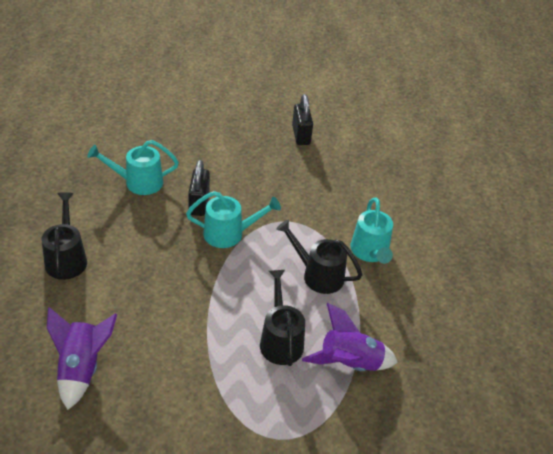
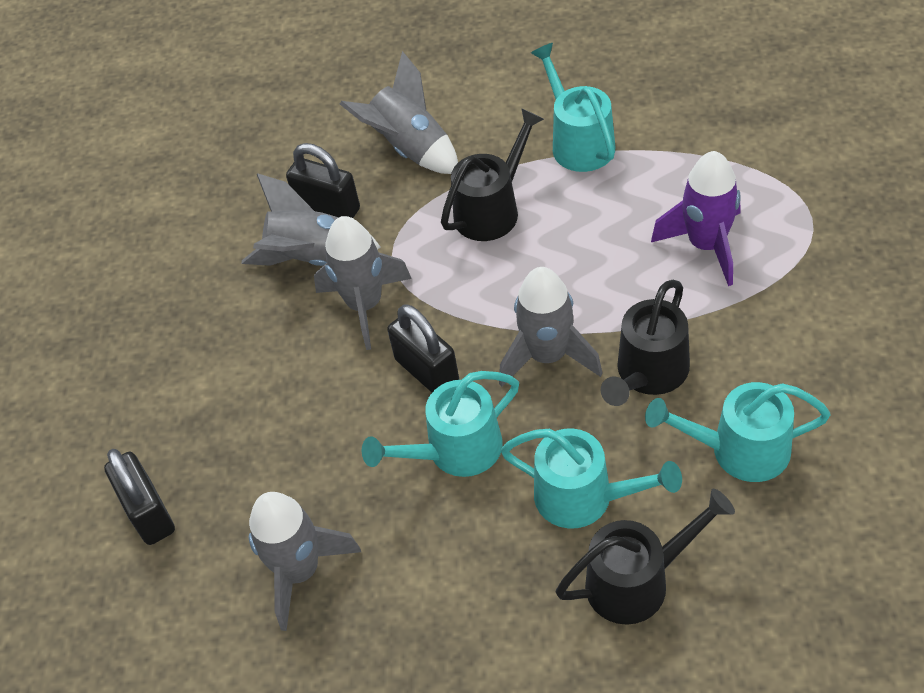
black padlock: [188,160,210,216] [292,94,313,145] = 2 -> [104,449,175,545] [286,143,360,218] [387,304,459,392] = 3
grey rocket: none = 0 -> [242,173,381,266] [249,492,361,631] [314,216,412,350] [340,51,458,174] [499,267,603,387] = 5
purple rocket: [47,307,117,410] [302,303,398,371] = 2 -> [651,151,740,286] = 1
turquoise watering can: [88,140,179,195] [186,191,281,248] [350,197,393,264] = 3 -> [362,371,519,477] [501,428,682,529] [531,43,615,172] [645,382,831,482] = 4

